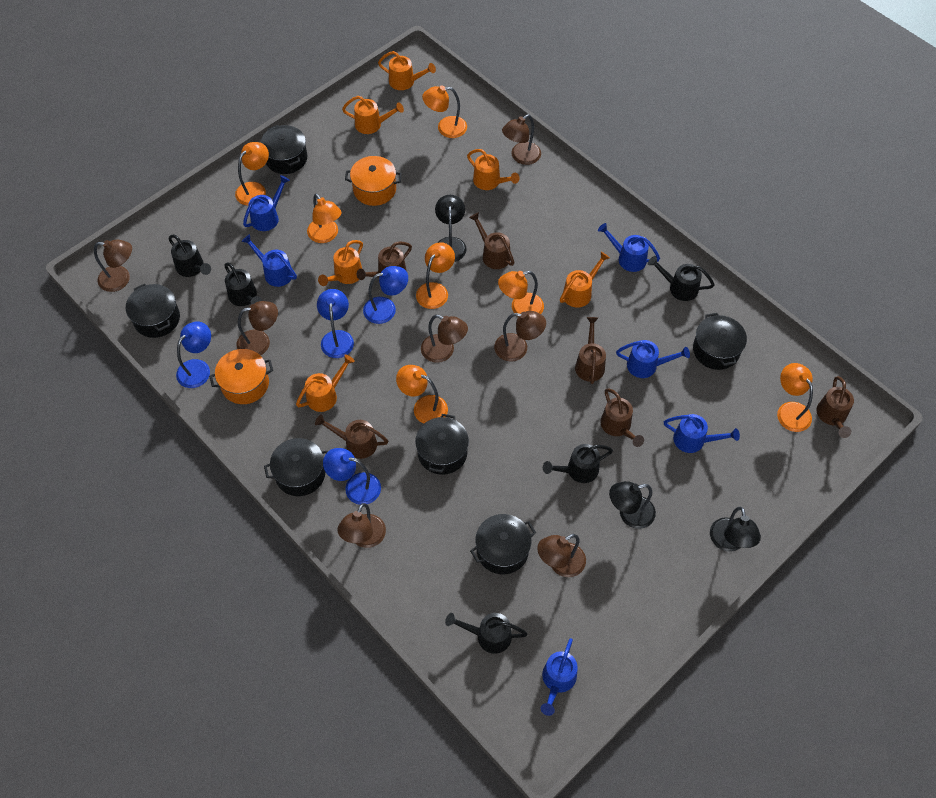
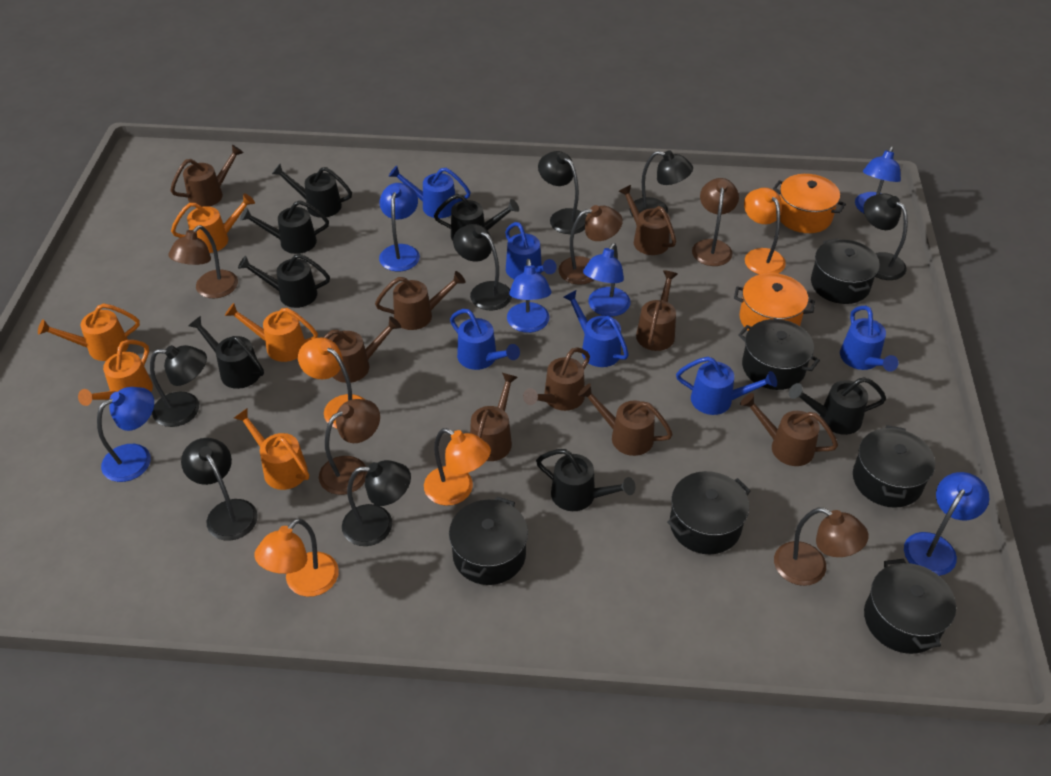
black lamp: [435,195,467,262] [609,481,656,529] [710,507,761,552] = 3 -> [150,345,207,427] [181,438,258,541] [342,460,411,546] [453,224,512,311] [538,151,587,234] [630,150,693,216] [864,194,908,280] = 7
black watering can: [169,235,211,277] [225,263,262,306] [445,613,528,654] [543,444,613,483] [648,256,715,301] = 5 -> [188,316,264,389] [238,254,330,308] [240,200,329,254] [272,164,352,218] [434,194,519,240] [536,449,635,511] [789,377,886,435] = 7
blue lamp: [176,321,211,388] [317,289,354,358] [323,448,381,505] [363,266,408,324] = 4 -> [97,387,154,482] [379,183,420,272] [507,259,551,333] [583,243,630,316] [855,146,901,213] [904,472,989,576] = 6
brown lamp: [94,239,132,292] [237,301,278,356] [337,503,386,548] [421,315,468,363] [494,311,546,362] [502,114,541,165] [537,534,586,577] = 7 -> [168,225,238,298] [319,399,380,495] [558,205,623,285] [692,178,739,266] [774,508,869,586] = 5
brown watering can: [315,414,388,459] [357,242,412,280] [469,212,515,269] [575,317,606,384] [600,388,644,447] [817,376,854,438] = 6 -> [170,145,244,207] [323,316,401,383] [375,271,466,330] [470,373,518,461] [523,347,590,411] [578,384,673,456] [619,185,676,255] [636,270,678,351] [740,393,838,466] = 9
orange lamp: [235,142,269,206] [307,194,342,243] [396,365,448,424] [416,242,455,309] [422,85,467,138] [498,271,544,317] [777,363,813,432] = 7 -> [254,518,339,597] [298,337,365,428] [424,428,491,506] [744,188,786,274] = 4
orange watering can: [296,354,355,412] [318,240,363,286] [342,96,404,134] [378,51,436,90] [467,149,519,190] [560,252,610,308] = 6 -> [38,303,140,361] [78,340,153,406] [171,193,255,253] [225,303,318,362] [234,408,309,490] = 5

